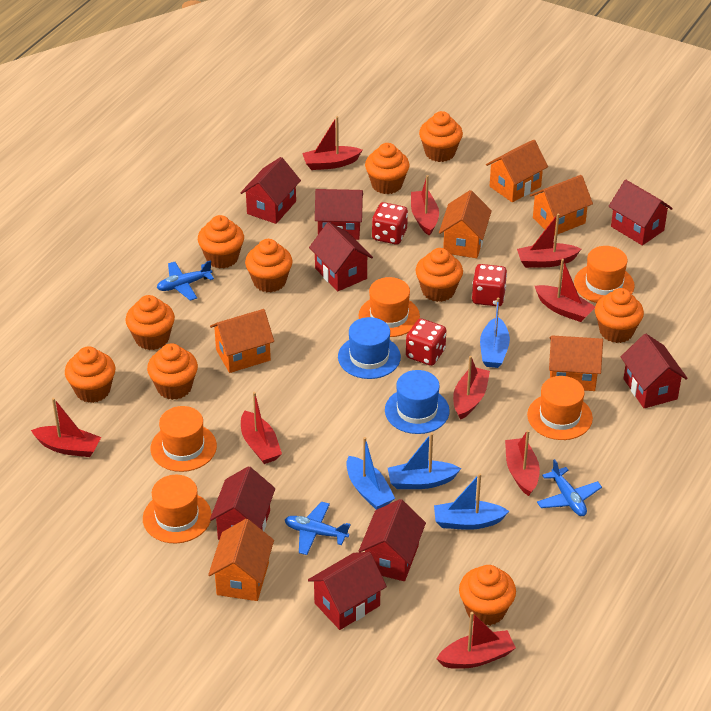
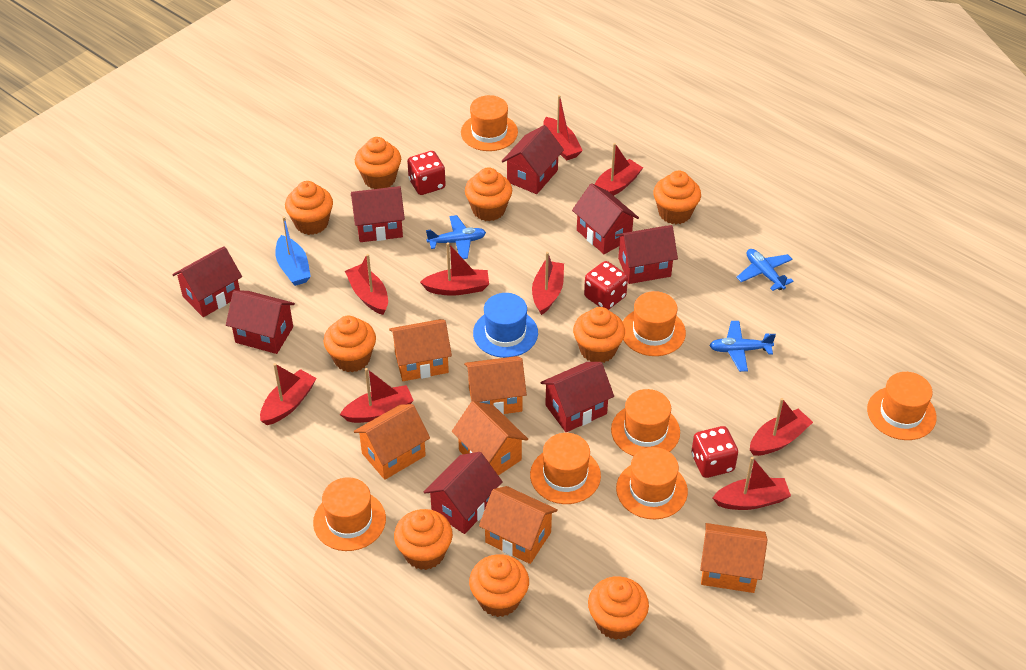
blue boat: [346,437,395,510] [388,433,461,489] [434,473,509,530] [480,298,510,368] = 4 -> [275,216,311,286] = 1
blue hat: [338,317,401,379] [385,370,450,434] = 2 -> [473,293,538,358] = 1
orange cupcake: [65,346,115,403] [125,295,175,350] [147,343,198,400] [198,215,244,268] [245,239,293,292] [365,143,409,194] [415,248,463,302] [419,111,463,162] [459,565,516,626] [595,288,644,343] = 10 -> [285,181,333,235] [323,316,376,372] [355,137,401,189] [394,509,453,570] [465,167,512,221] [469,554,529,617] [573,307,625,363] [588,576,649,640] [653,171,701,224] = 9
orange hat: [143,475,212,544] [150,406,217,472] [358,277,420,337] [527,376,593,440] [574,246,635,303] = 5 -> [313,477,386,551] [461,95,518,151] [530,433,601,504] [611,389,680,456] [616,447,688,519] [623,291,686,356] [867,372,937,440] = 7

